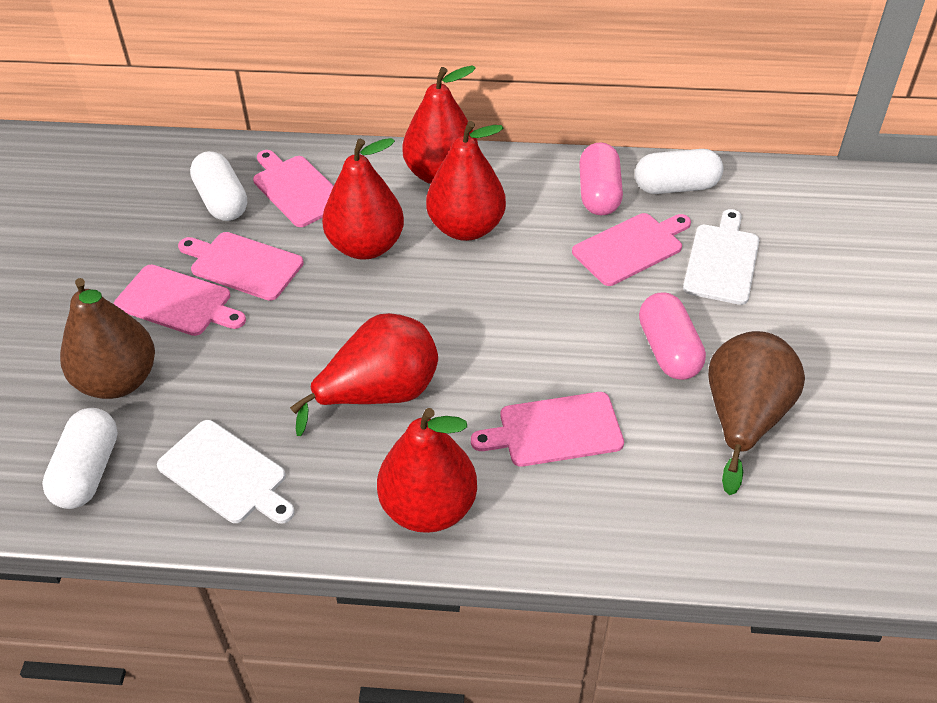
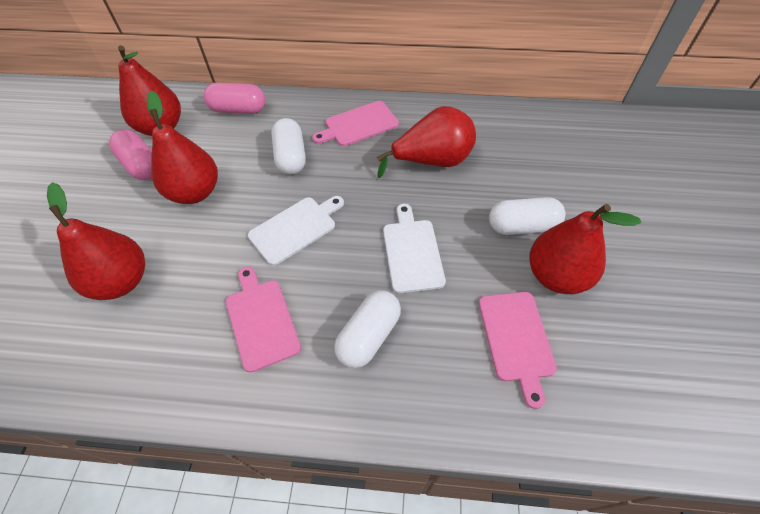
brown pear: [60,278,155,399] [708,331,805,495] = 2 -> none = 0
pink cutting board: [114,265,246,336] [178,232,304,301] [253,150,333,227] [471,392,624,467] [572,213,691,286] = 5 -> [226,266,301,373] [312,101,399,146] [479,292,557,409] = 3

